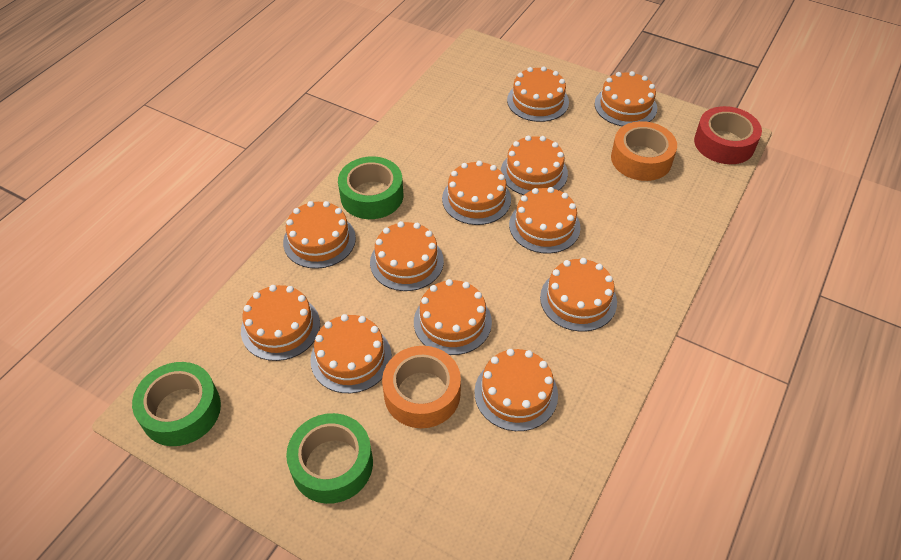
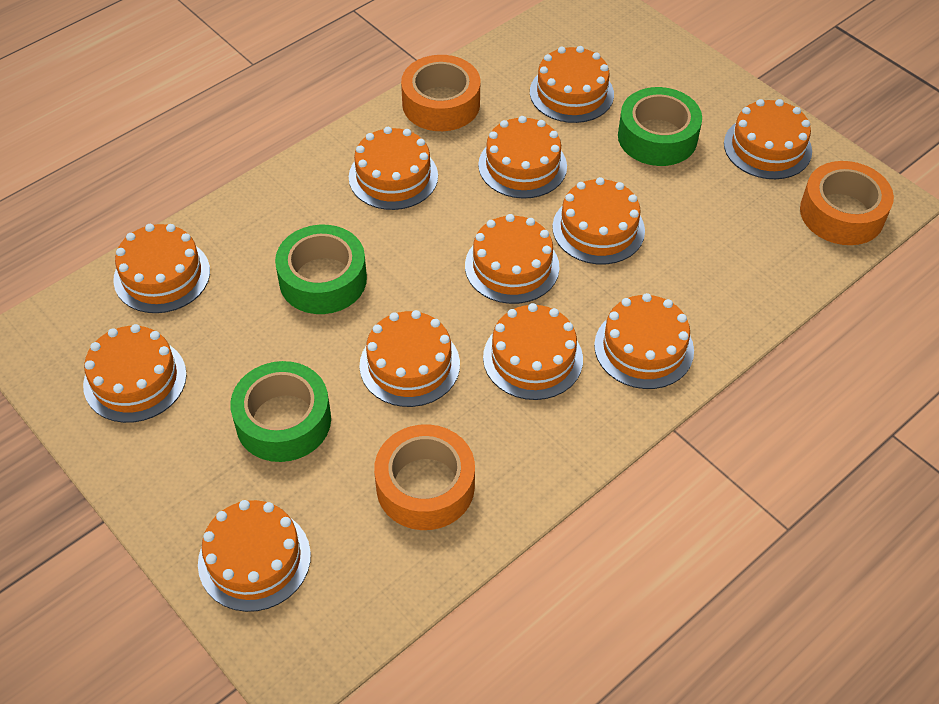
orange tape: [382,346,461,428] [611,121,677,181] = 2 -> [374,424,475,530] [401,55,480,131] [800,161,894,245] = 3
red tape: [694,106,762,164] = 1 -> none = 0

